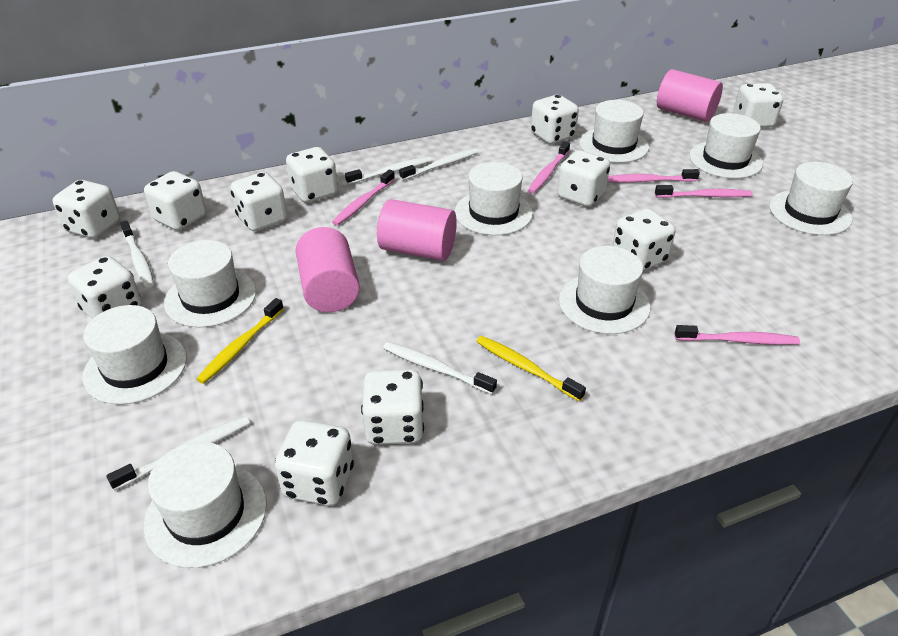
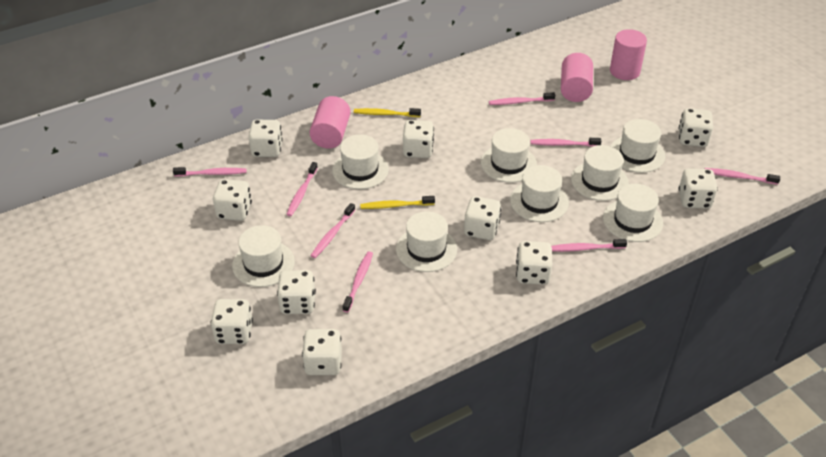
pink toothbrush: [332,169,395,225] [528,142,570,193] [608,169,700,183] [655,185,753,198] [675,325,800,345] = 5 -> [173,167,247,177] [286,162,318,216] [310,203,355,258] [342,252,373,313] [489,92,555,105] [530,138,601,147] [551,239,627,252] [705,168,780,185] = 8
white dice: [53,180,120,238] [68,256,142,319] [144,171,206,230] [231,172,287,231] [275,420,354,506] [286,147,338,203] [361,369,424,445] [531,95,579,144] [557,150,610,207] [612,208,676,271] [733,83,783,128] = 11 -> [210,299,253,344] [213,179,252,221] [249,120,283,157] [277,270,316,314] [302,329,342,375] [403,120,434,158] [464,196,501,240] [516,241,552,285] [678,168,718,209] [679,108,713,147] = 10
white toothbrush: [106,416,250,491] [120,221,154,288] [345,157,432,185] [383,342,497,394] [399,149,478,181] = 5 -> none = 0

